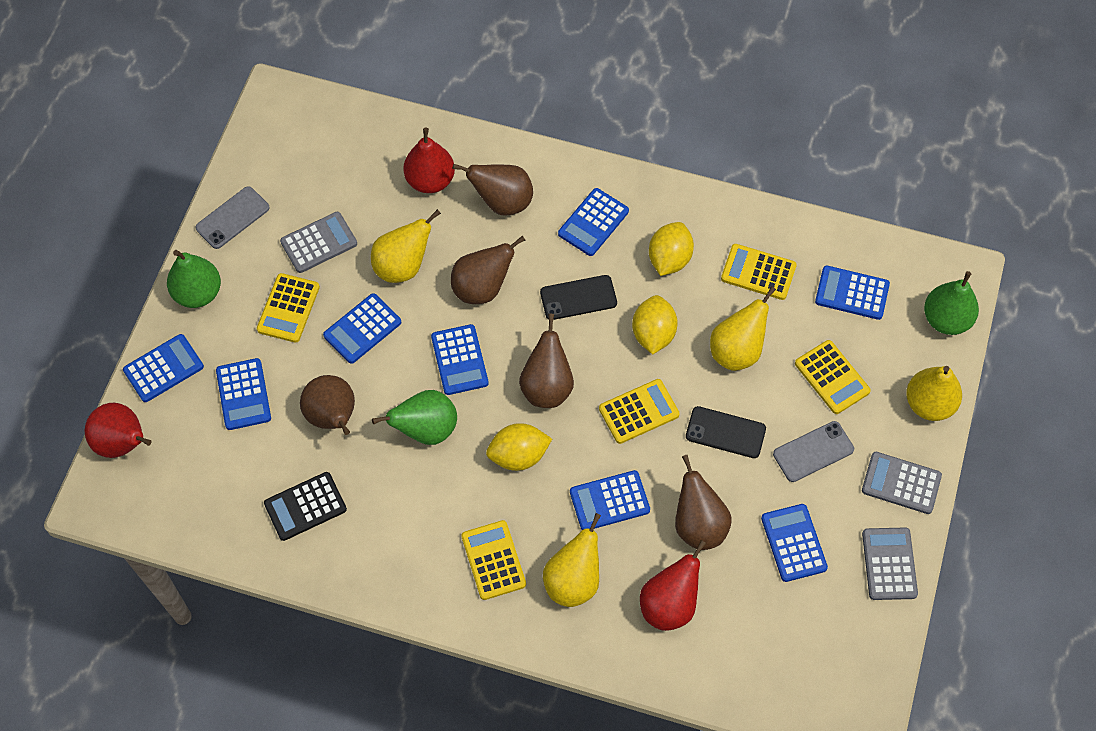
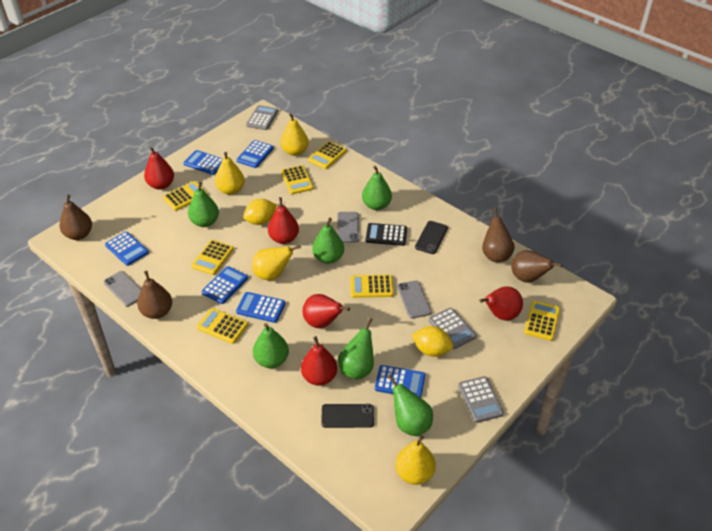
blue calculator: [123,334,204,402] [216,358,271,430] [323,293,401,364] [431,324,489,395] [558,188,629,256] [570,470,650,530] [761,504,828,582] [815,266,890,320] = 8 -> [105,232,149,266] [184,150,223,175] [202,266,248,304] [236,292,285,323] [237,140,274,168] [375,365,425,398] = 6
brown pear: [300,375,355,435] [451,235,525,304] [453,164,533,216] [519,314,574,408] [675,455,732,550] = 5 -> [60,194,92,240] [137,271,172,319] [482,207,515,262] [511,250,562,283] = 4
green pear: [167,250,221,308] [372,390,457,445] [924,271,979,335] = 3 -> [188,182,219,227] [253,323,289,368] [312,218,344,264] [338,318,374,380] [362,166,392,210] [388,374,433,436] = 6
grey phone: [195,186,270,249] [773,421,854,482] = 2 -> [104,271,141,306] [337,212,359,242] [397,280,431,319] = 3
red pear: [85,403,152,458] [403,128,455,193] [640,540,706,631] = 3 -> [144,147,174,190] [268,197,299,244] [301,336,337,386] [303,294,350,328] [479,286,523,321] = 5
yellow calculator: [257,273,320,343] [461,520,526,600] [599,379,680,444] [721,244,797,300] [795,340,871,414] = 5 -> [163,181,207,211] [191,240,234,275] [197,308,248,344] [281,165,313,194] [308,141,346,169] [350,275,393,298] [524,301,560,341] = 7
yellow lemon: [486,423,552,471] [632,295,678,355] [649,222,694,276] = 3 -> [243,199,277,225] [411,326,453,357] = 2

